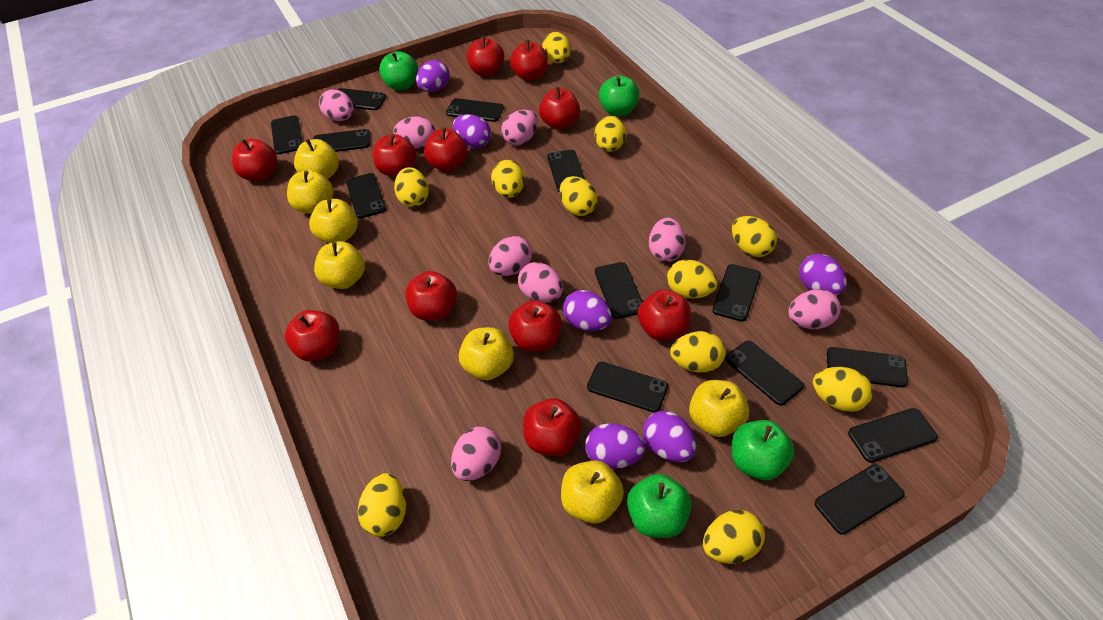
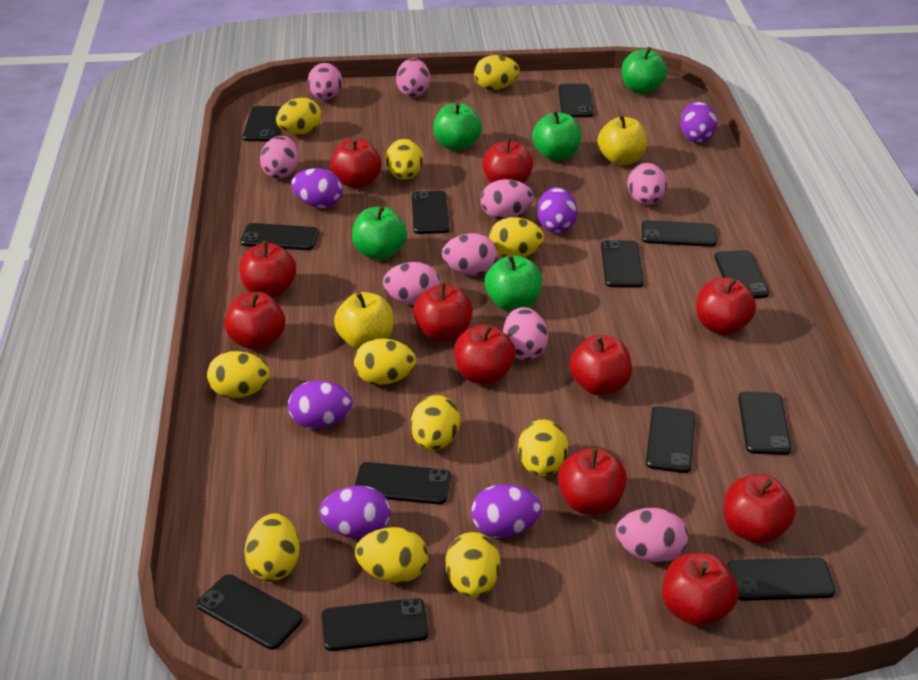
green apple: [379,51,418,90] [599,75,639,116] [627,474,692,538] [732,420,794,480] = 4 -> [352,205,407,260] [433,102,482,151] [485,255,542,311] [532,110,581,161] [622,47,667,94] = 5
pink egg: [319,89,354,121] [393,116,436,149] [451,427,501,481] [488,236,532,276] [501,110,538,145] [518,262,563,302] [649,218,686,262] [788,289,841,329] = 8 -> [260,136,299,179] [308,63,342,100] [383,262,441,305] [396,58,430,97] [442,233,498,275] [481,179,533,219] [503,307,548,360] [616,508,688,563] [627,163,667,205] = 9
yellow apple: [287,170,333,214] [294,139,339,179] [309,198,358,243] [314,241,365,289] [459,327,514,380] [561,460,624,524] [689,380,749,437] = 7 -> [334,292,394,349] [598,115,647,165] = 2

